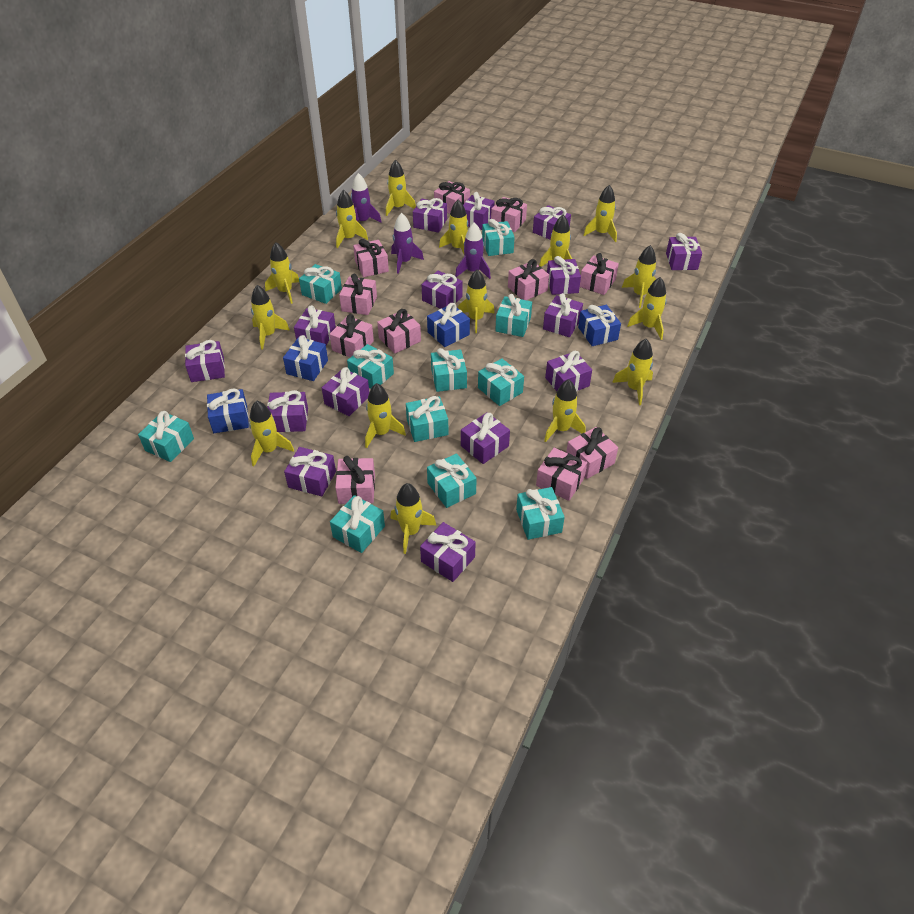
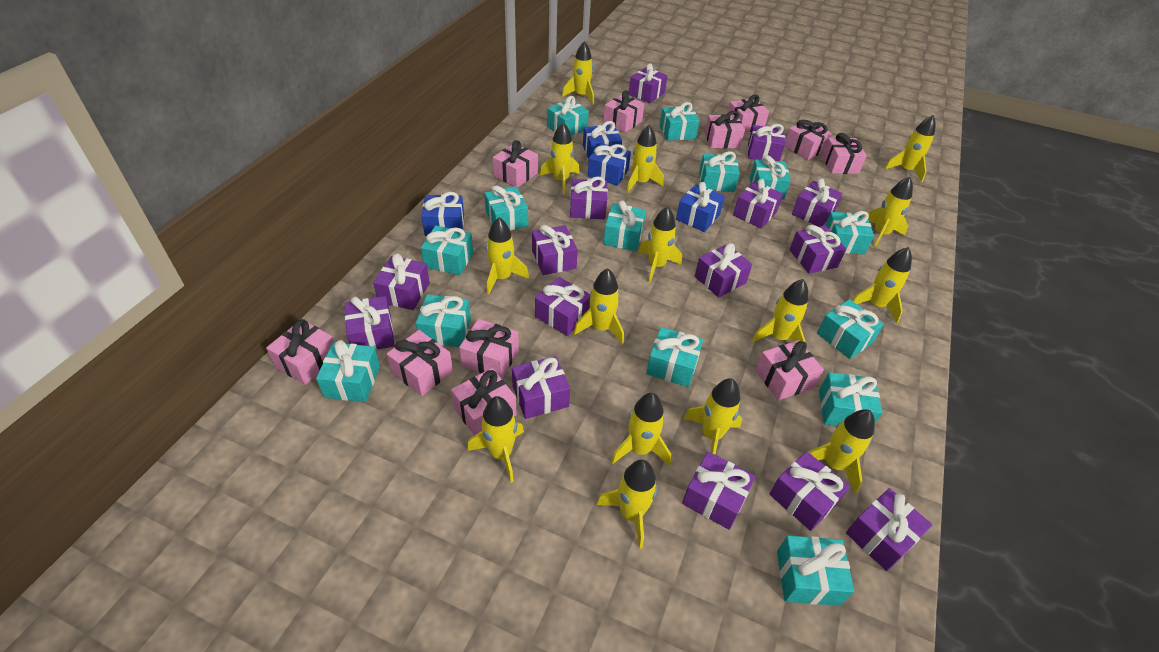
purple rocket: [351,173,382,223] [391,213,424,274] [455,222,491,279] = 3 -> none = 0
turquoise gift: [138,411,194,462] [299,264,342,304] [330,495,385,553] [347,344,394,389] [406,396,448,442] [427,453,477,508] [431,348,467,392] [478,358,524,406] [482,219,515,256] [495,294,532,337] [516,487,565,540] = 11 -> [316,340,380,402] [416,294,471,347] [421,226,473,275] [484,185,528,230] [547,96,589,136] [603,201,646,251] [646,327,703,387] [660,102,700,141] [699,151,740,192] [750,155,791,200] [777,535,854,606] [817,299,884,359] [819,372,883,426] [825,211,874,255] = 14

